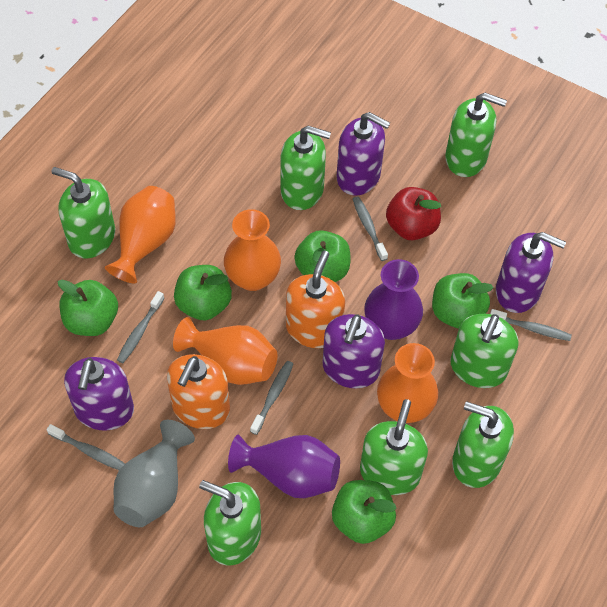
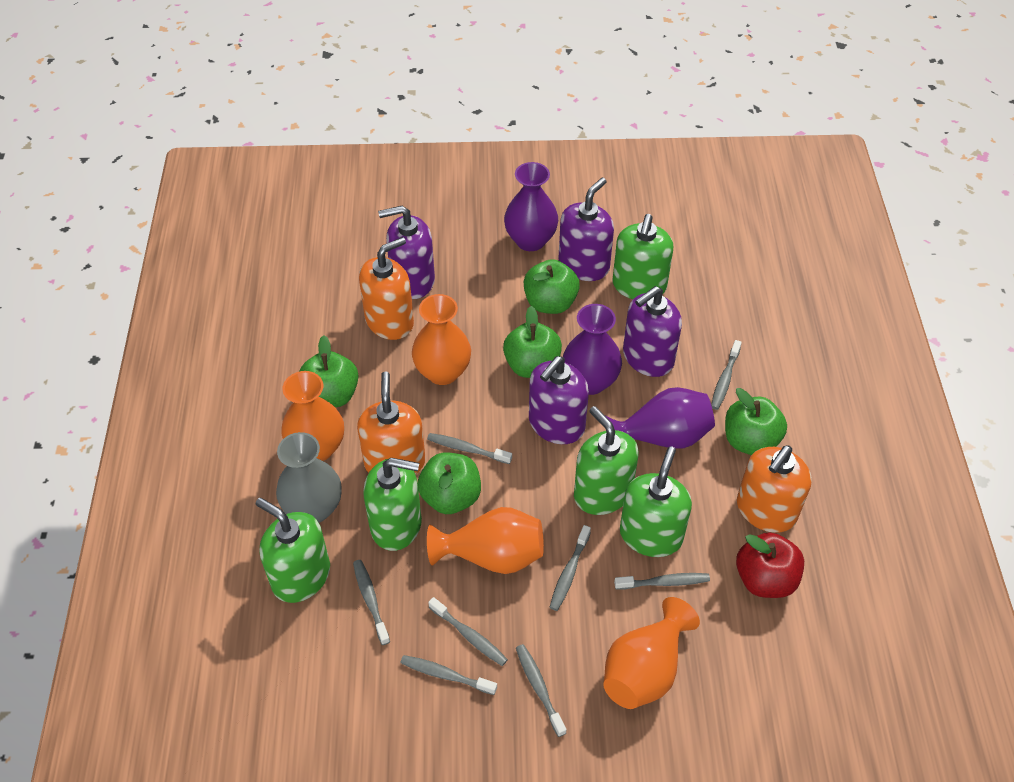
green soap dispenser: [52,167,115,259] [199,480,261,565] [281,126,331,210] [360,399,428,495] [445,93,507,177] [450,314,518,388] [452,401,514,488] = 7 -> [256,498,330,603] [363,458,422,551] [574,406,639,515] [612,214,673,299] [620,447,692,557] = 5
grey toothbrush: [47,424,125,470] [117,291,165,363] [250,361,293,435] [353,196,388,261] [490,309,572,341] = 5 -> [353,560,390,645] [401,655,497,695] [427,433,512,464] [428,597,508,666] [516,644,566,737] [549,525,591,611] [614,573,710,590] [711,340,742,410] = 8
orange soap dispenser: [167,354,230,429] [286,251,345,348] = 2 -> [357,371,425,475] [359,237,414,340] [737,445,812,533] = 3
purple vase: [228,435,340,498] [364,259,423,340] = 2 -> [504,162,558,251] [563,304,622,395] [606,387,715,449] = 3

